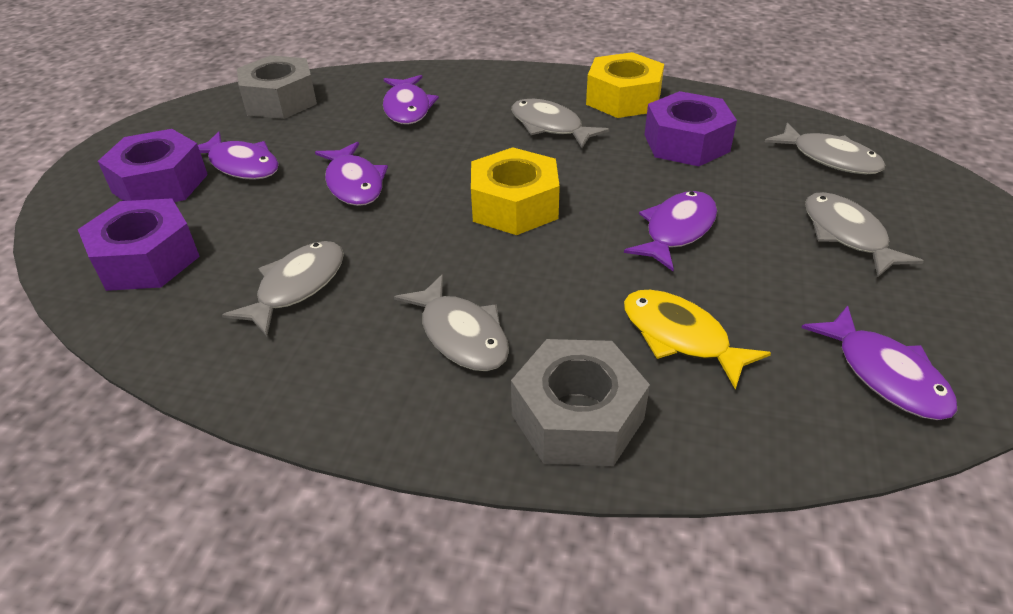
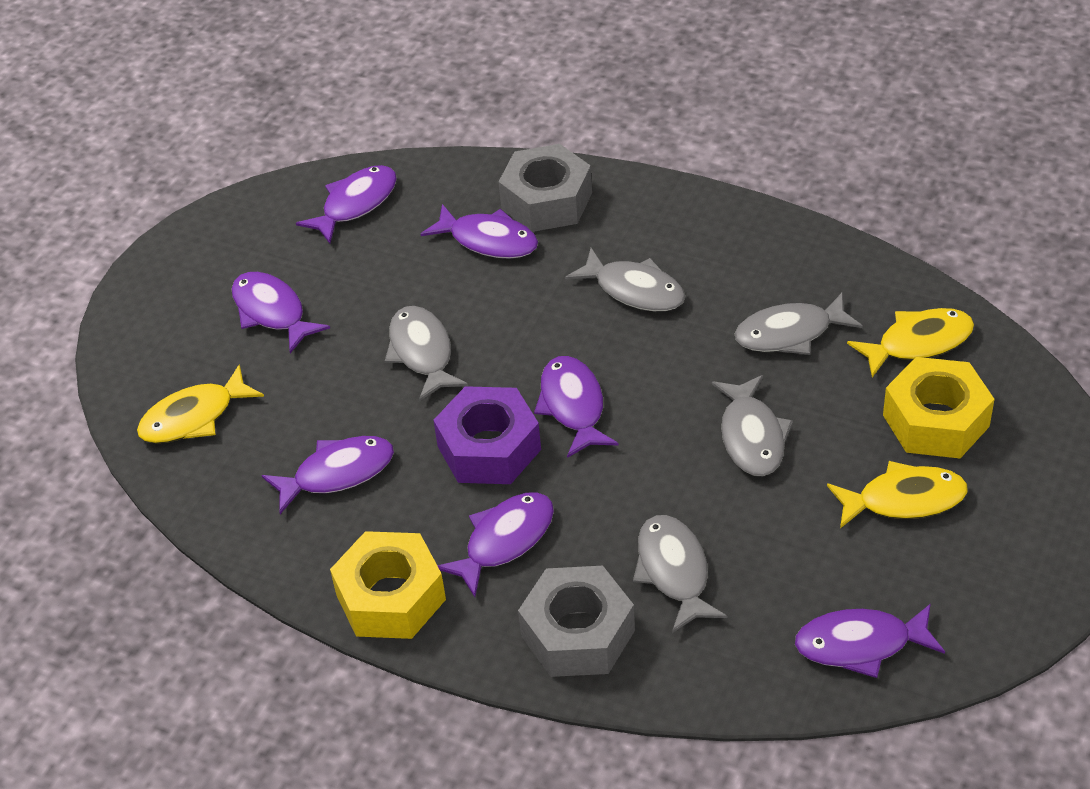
purple fish: [198,132,279,180] [315,142,388,206] [383,75,439,125] [624,191,717,271] [801,306,957,420] = 5 -> [231,272,330,353] [262,436,394,514] [296,165,397,244] [420,204,538,259] [437,492,554,597] [534,356,619,458] [795,604,945,678] = 7
purple nut: [78,198,200,291] [98,129,208,202] [644,91,737,166] = 3 -> [433,386,541,484] = 1
yellow fish: [624,290,771,390] = 1 -> [137,364,264,443] [827,461,968,528] [847,308,974,378] = 3

